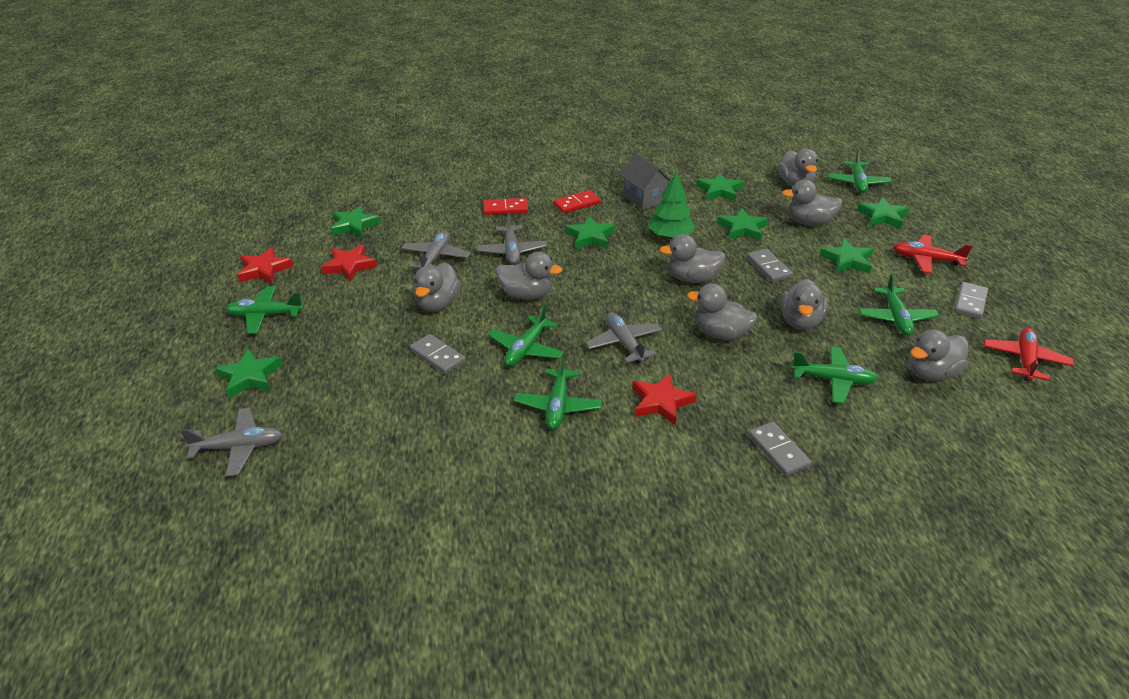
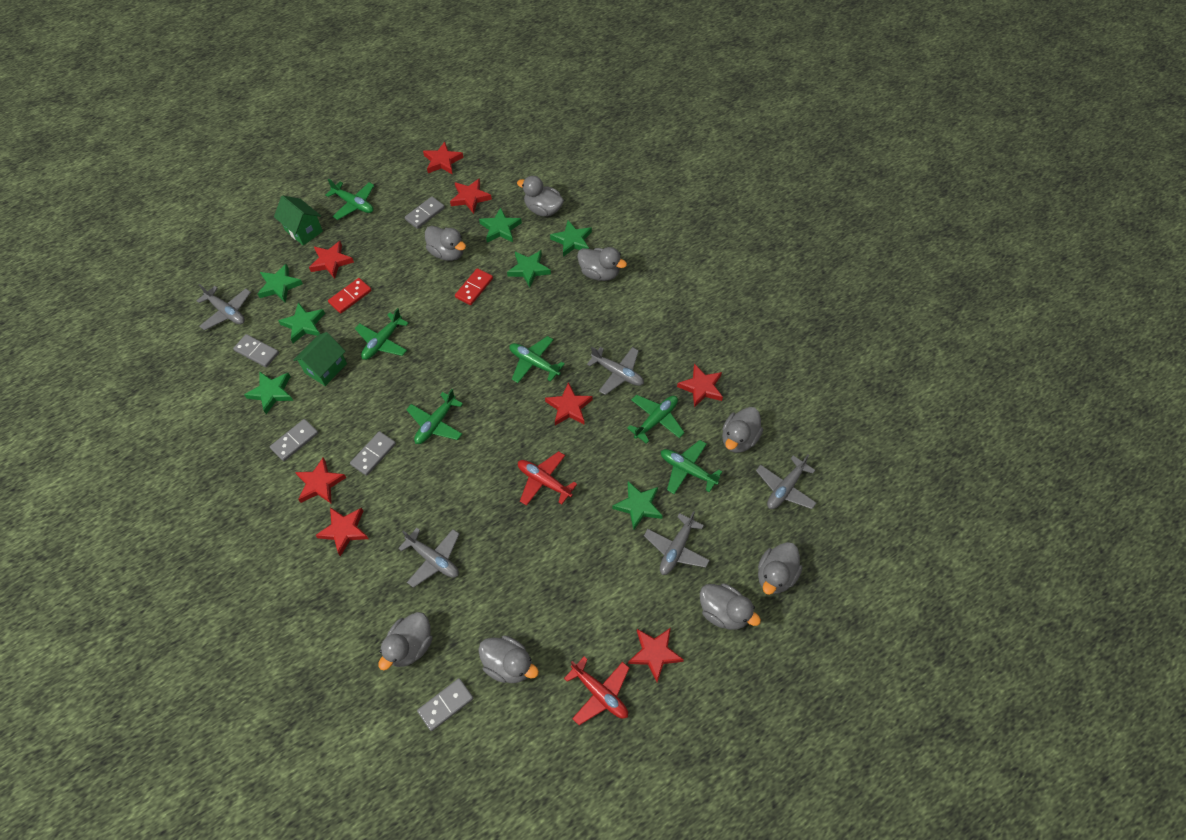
green house: none = 0 -> [274,195,323,246] [293,332,347,386] = 2
green tree: [648,171,695,239] = 1 -> none = 0
grey domino: [410,334,466,374] [747,249,793,282] [748,422,812,476] [954,282,988,319] = 4 -> [233,334,279,367] [270,419,318,461] [350,431,396,476] [405,196,445,229] [417,678,473,731] = 5
grey house: [620,153,671,210] = 1 -> none = 0
grey plane: [180,408,283,477] [401,231,470,268] [477,213,547,265] [585,312,662,364] = 4 -> [196,284,251,330] [398,528,459,588] [587,347,644,395] [644,511,710,575] [756,455,816,509] = 5
red star: [237,247,294,284] [321,244,377,282] [632,373,697,426] = 3 -> [295,457,346,504] [309,241,354,279] [315,507,369,556] [423,142,463,175] [450,178,492,214] [545,382,593,425] [628,628,684,682] [677,364,723,408] = 8

